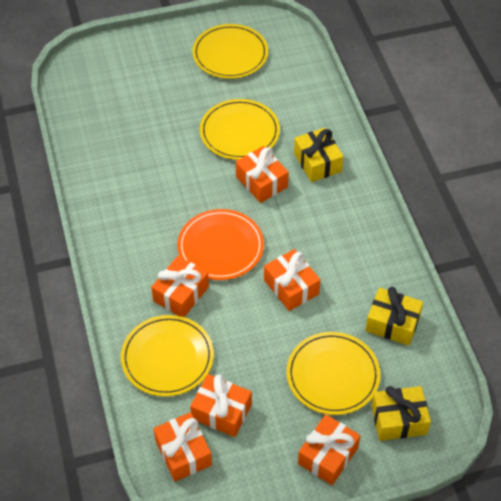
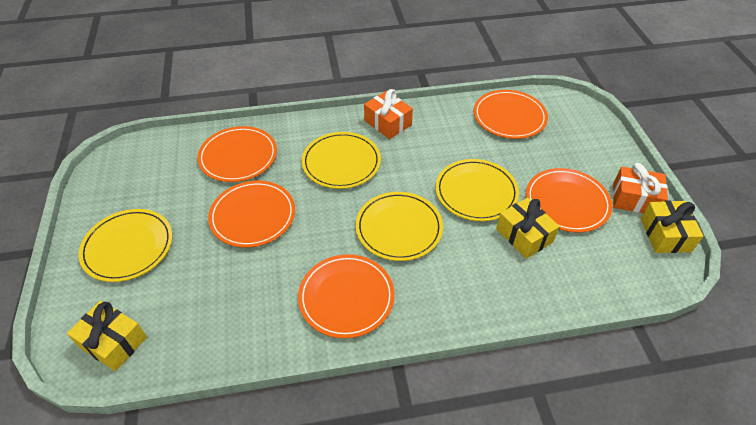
orange gift: [151,256,209,317] [153,412,212,482] [190,374,252,437] [236,146,289,203] [264,249,321,311] [298,414,360,485] = 6 -> [364,89,413,139] [613,163,668,213] = 2
orange plate: [177,209,264,280] = 1 -> [197,126,277,182] [208,181,295,248] [298,254,395,338] [474,90,548,139] [526,168,612,232] = 5

